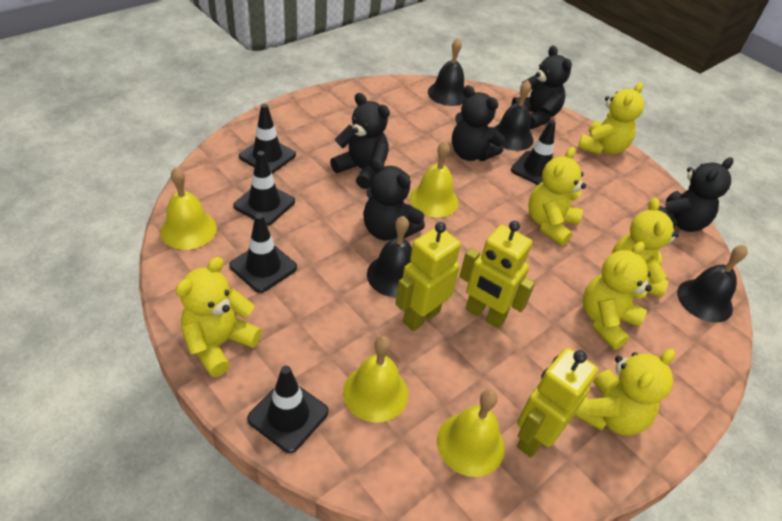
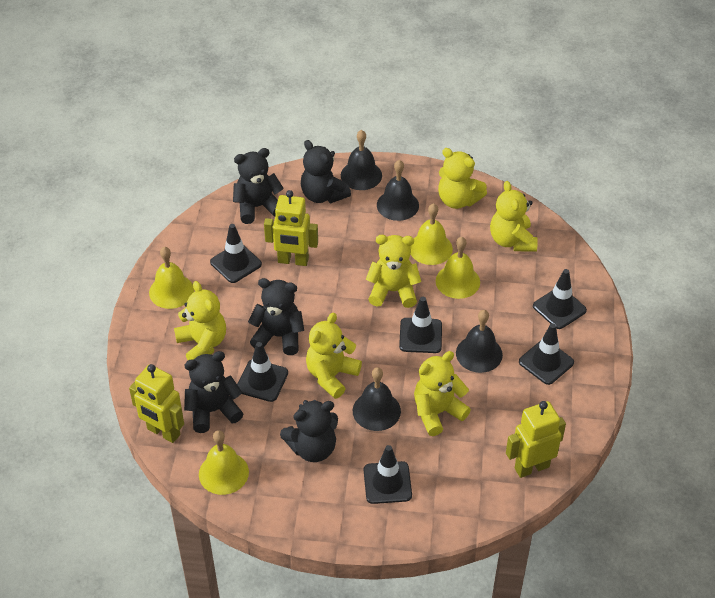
black traffic cone: [229,213,297,293] [233,151,295,225] [239,104,296,174] [247,366,328,453] [511,120,556,185] = 5 -> [210,224,262,283] [237,342,288,402] [364,445,412,504] [399,297,442,353] [519,323,574,385] [533,269,587,329] = 6

